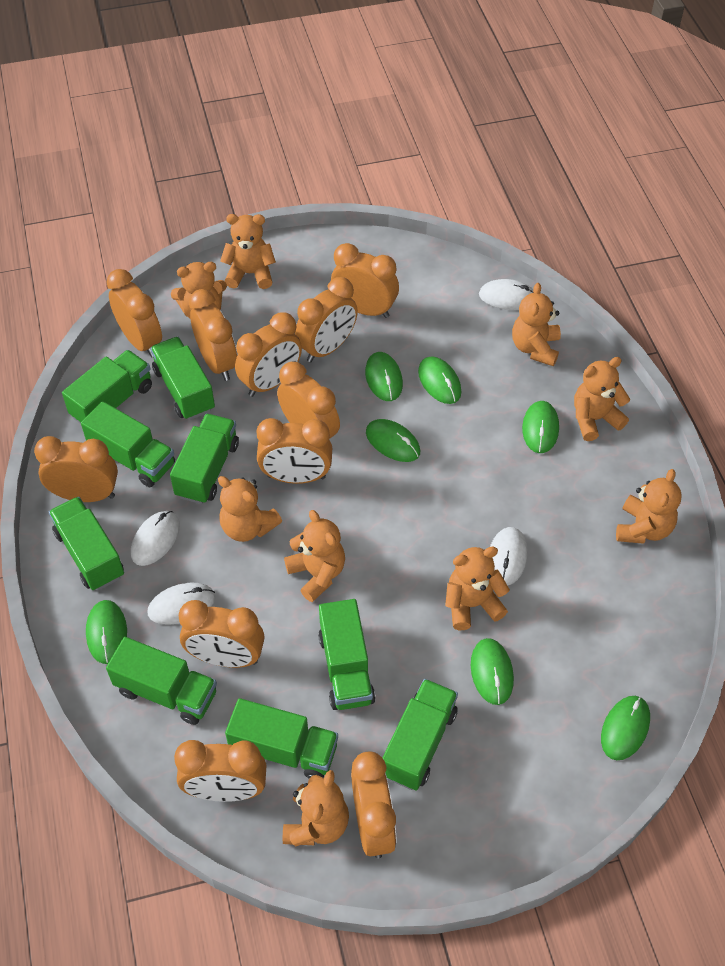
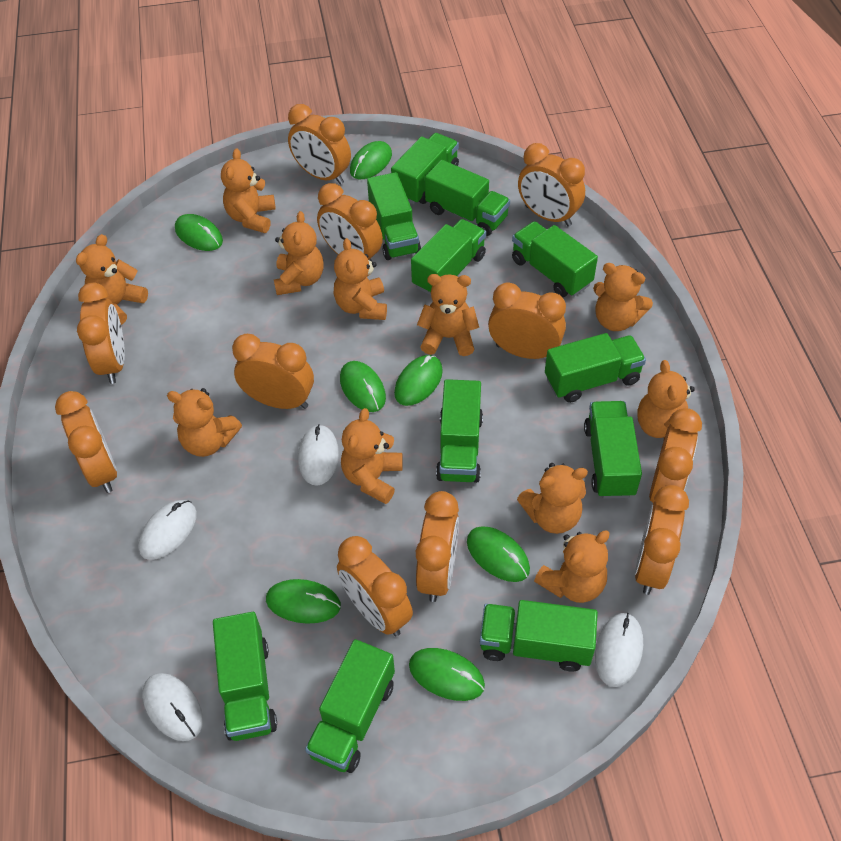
green truck: [49,497,124,590] [62,350,152,424] [81,401,175,487] [106,637,217,725] [150,337,215,420] [170,414,239,504] [225,698,338,778] [318,599,376,710] [382,679,458,791] = 9 -> [213,612,277,741] [305,639,395,773] [367,172,421,260] [391,133,459,204] [411,219,486,295] [425,160,510,236] [436,379,483,483] [480,600,598,672] [512,221,598,297] [545,333,646,403] [584,401,642,499] = 11
orange teddy bear: [171,262,227,318] [218,476,282,542] [220,214,276,289] [283,770,349,846] [284,510,345,602] [445,547,510,630] [512,283,561,366] [574,357,630,441] [616,469,682,544] = 9 -> [76,234,148,325] [167,388,242,457] [221,149,276,233] [274,211,324,295] [334,238,387,320] [341,408,403,504] [417,274,479,356] [517,463,588,534] [534,531,610,603] [593,263,653,331] [637,360,695,438] = 11

